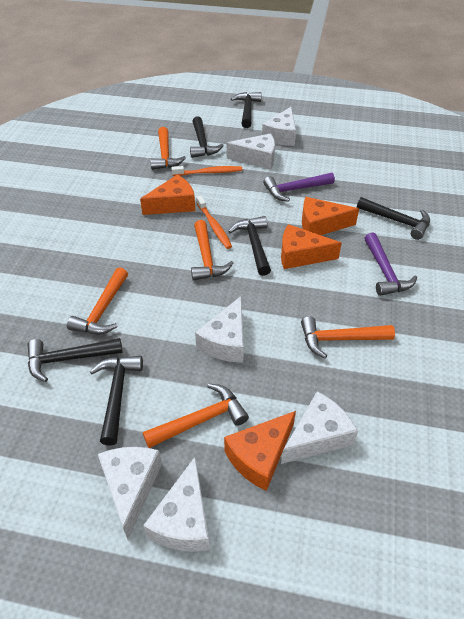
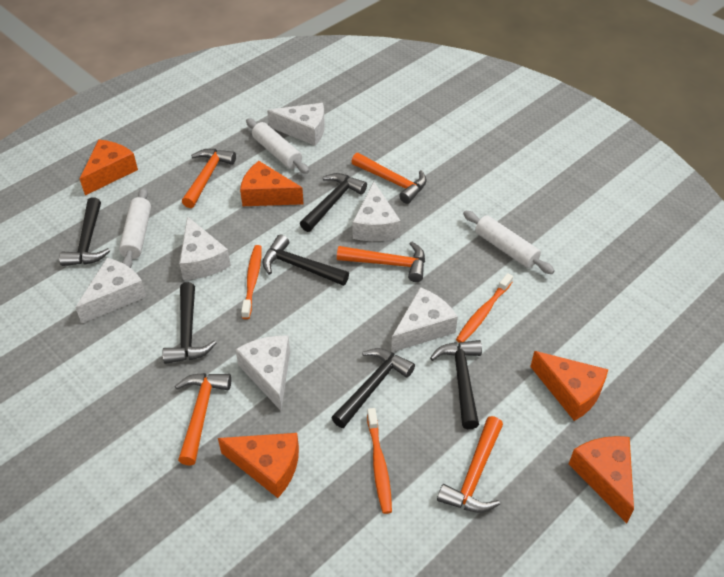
orange cheese: [140,174,195,215] [224,411,296,491] [281,224,342,269] [302,197,359,235] = 4 -> [80,140,138,195] [218,433,299,498] [240,161,304,206] [530,351,608,421] [569,436,634,523] = 5
orange toothbrush: [171,166,242,176] [196,196,232,249] = 2 -> [241,245,262,319] [367,408,392,514] [456,273,513,343] = 3
purple hammer: [263,173,335,202] [365,232,417,296] = 2 -> none = 0
white rolling pin: none = 0 -> [119,188,151,268] [246,118,309,174] [463,210,555,274] = 3

